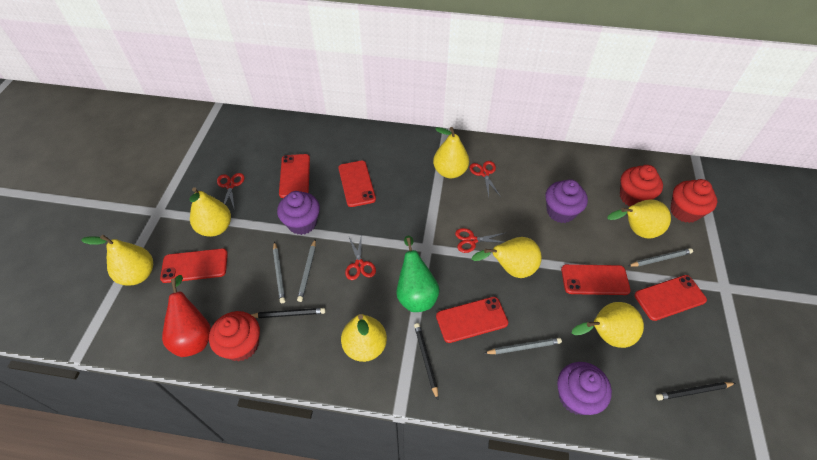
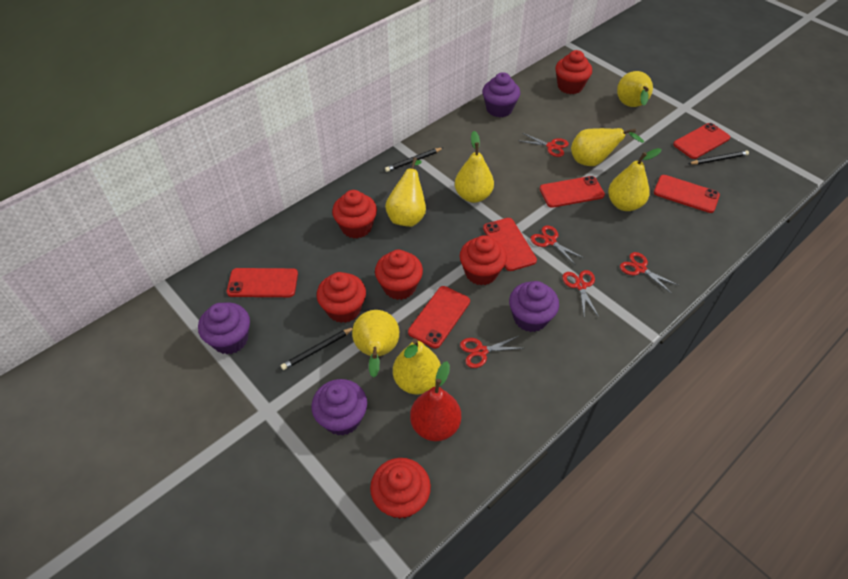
green pear: [396,236,440,312] = 1 -> none = 0
grey pencil: [273,242,285,303] [297,240,316,302] [484,338,562,355] [628,248,693,267] = 4 -> none = 0
purple cupcake: [277,191,320,235] [545,179,588,223] [557,362,612,415] = 3 -> [198,302,250,354] [311,379,367,435] [482,72,520,118] [509,281,559,332] = 4
red cupcake: [209,311,260,361] [620,165,663,206] [670,179,717,223] = 3 -> [317,272,366,323] [332,190,377,239] [370,458,431,519] [375,250,423,300] [460,235,507,285] [555,50,592,94] = 6
red scissors: [217,173,244,210] [345,234,376,280] [455,228,507,253] [470,161,501,197] = 4 -> [460,335,522,368] [518,133,569,157] [530,225,585,264] [562,270,599,317] [620,252,678,294] = 5

